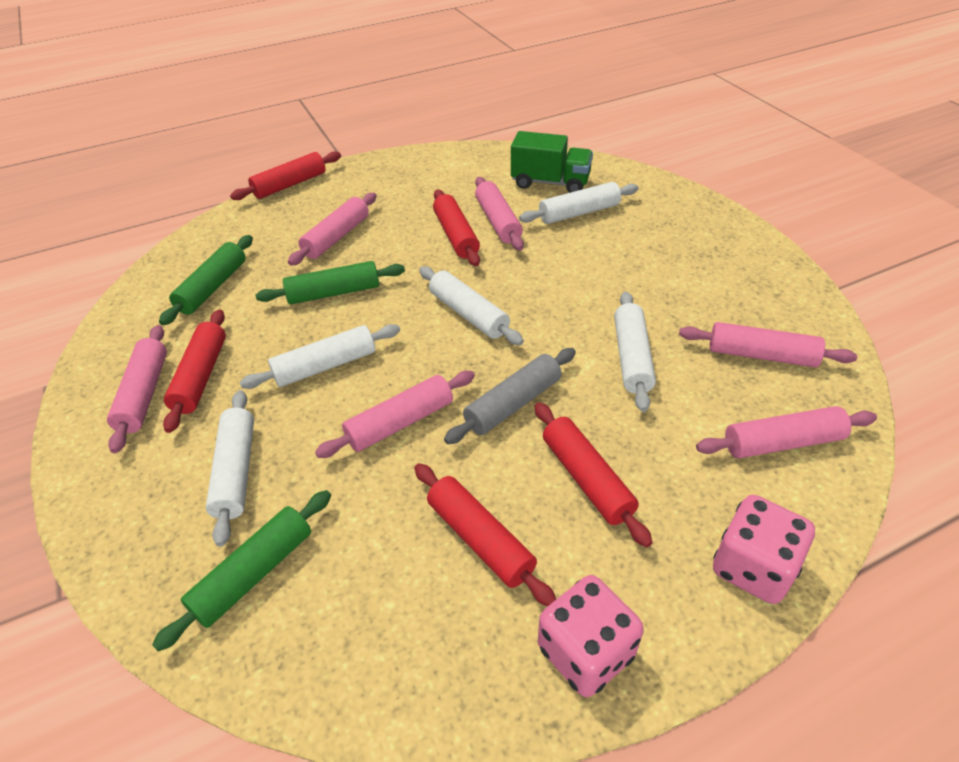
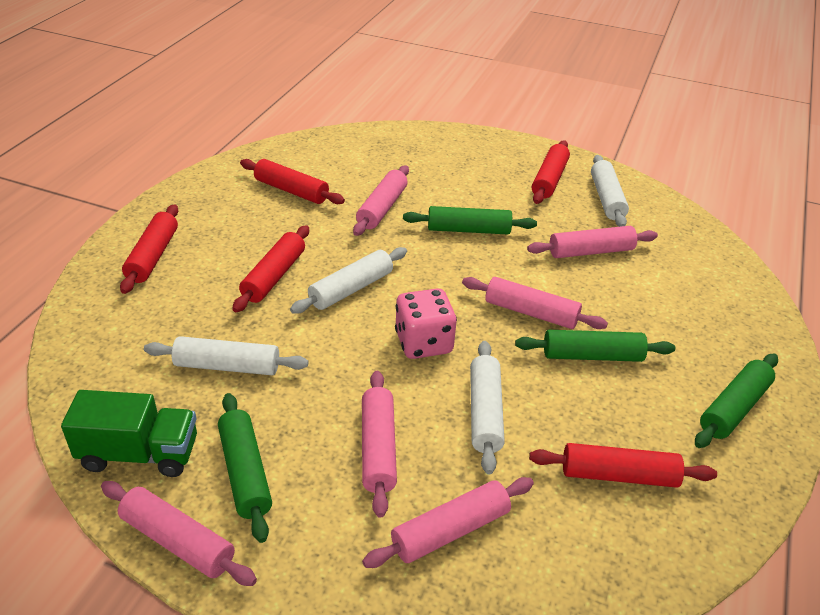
green rolling pin: [152,490,331,651] [159,235,253,325] [256,261,405,304] = 3 -> [218,393,272,543] [403,206,537,234] [515,330,675,362] [695,353,778,448] = 4
grey rolling pin: [444,348,576,444] = 1 -> none = 0
pink dice: [538,575,644,697] [713,495,815,604] = 2 -> [395,289,457,359] = 1
white rolling pin: [206,390,254,547] [240,324,400,389] [419,266,524,345] [519,182,638,224] [614,292,656,412] = 5 -> [144,336,308,375] [290,247,407,314] [470,341,505,474] [591,155,629,227] = 4

